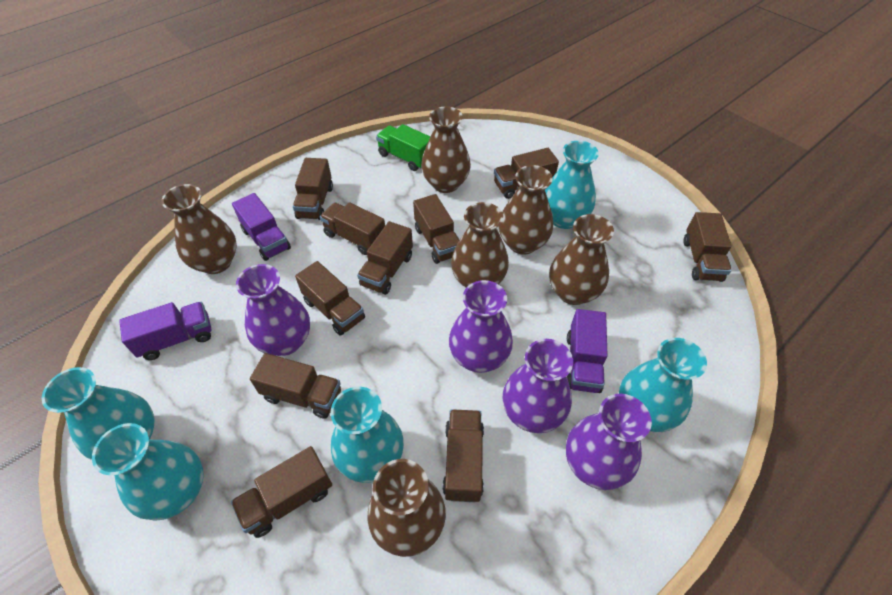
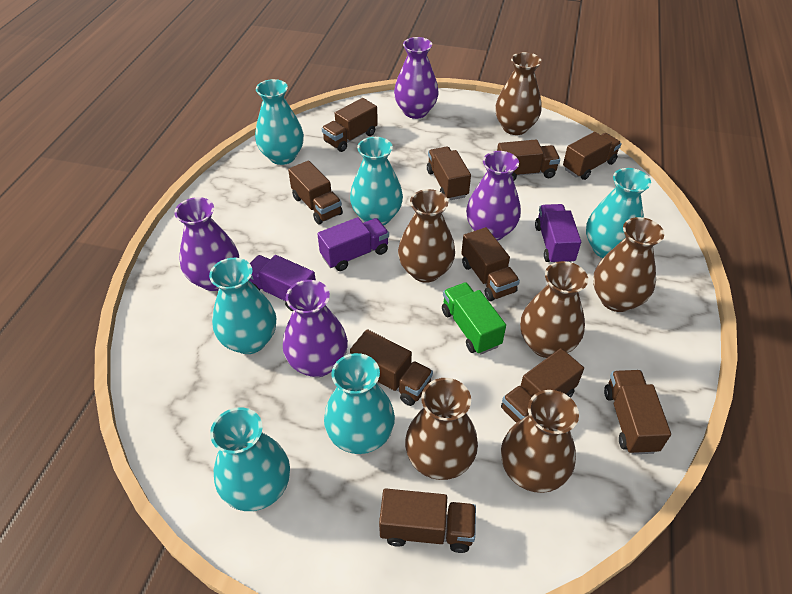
turquoise vase: [41,367,154,460] [92,423,204,521] [331,387,404,483] [545,141,599,229] [619,338,707,432] = 5 -> [209,258,276,354] [210,407,290,511] [255,79,304,165] [324,353,395,454] [350,137,403,225] [586,168,651,258] = 6

